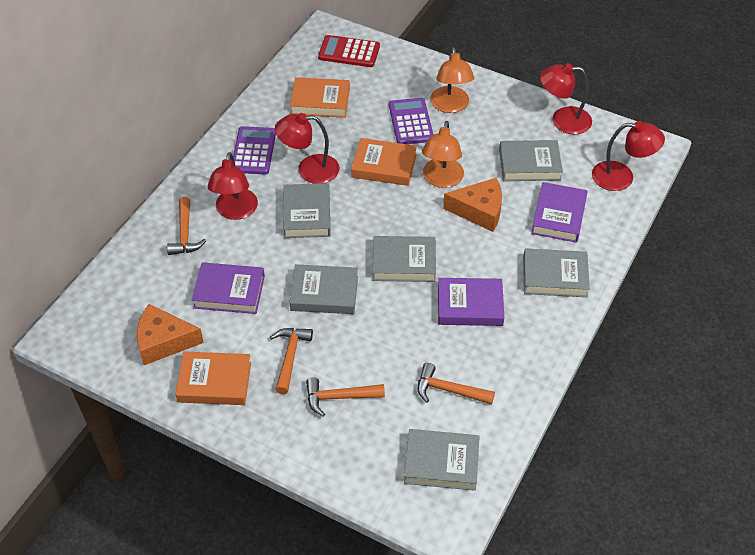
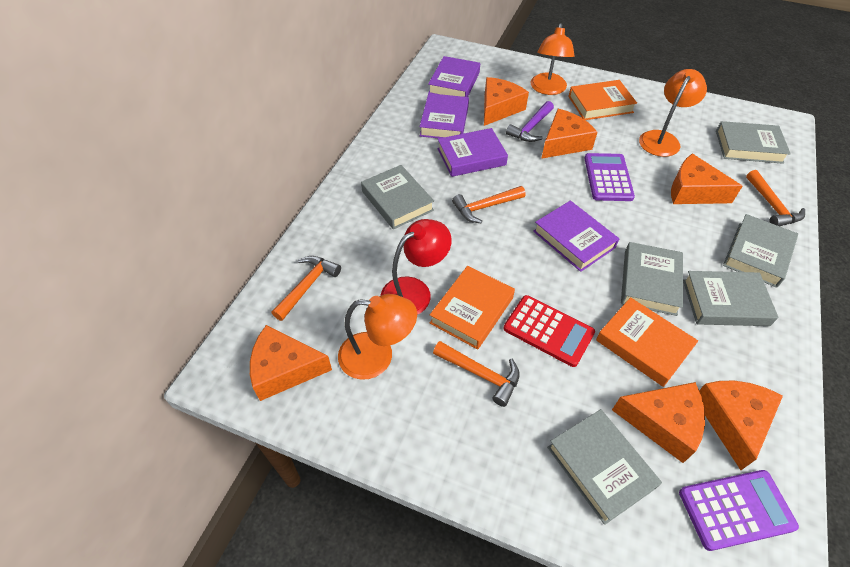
orange cheese: [137,304,204,365] [443,178,502,232] = 2 -> [250,325,332,401] [484,77,529,126] [541,109,598,159] [612,382,705,463] [671,154,743,204] [699,381,783,470] = 6
orange lamp: [422,121,464,188] [430,47,474,113] = 2 -> [338,294,417,380] [531,23,575,95] [639,69,707,157] = 3
purple book: [192,262,265,314] [438,278,505,326] [531,182,588,243] = 3 -> [419,93,469,138] [428,56,480,97] [437,128,508,177] [533,201,619,272] = 4
purple hammer: none = 0 -> [506,101,554,142] = 1
red lamp: [207,152,258,220] [275,113,340,184] [540,63,592,134] [592,121,665,191] = 4 -> [381,219,452,315] = 1

